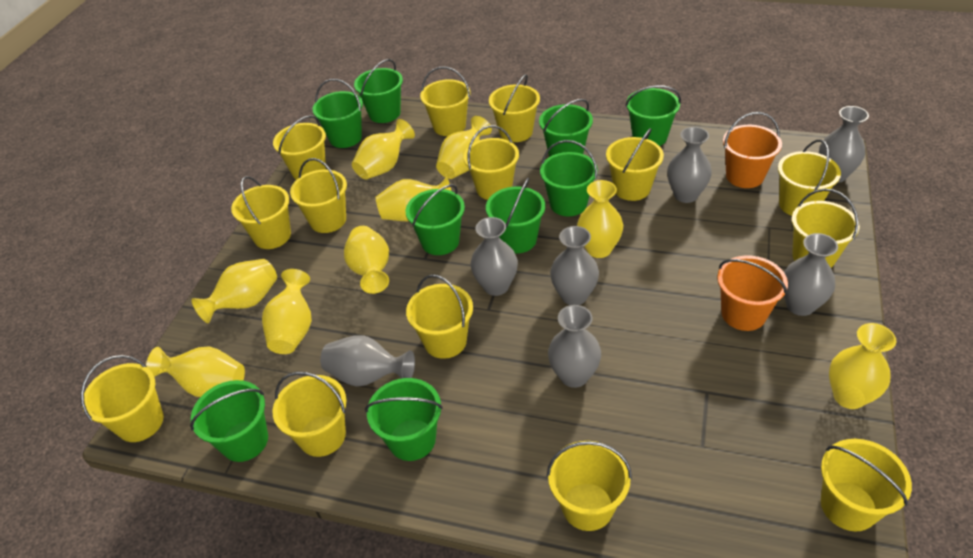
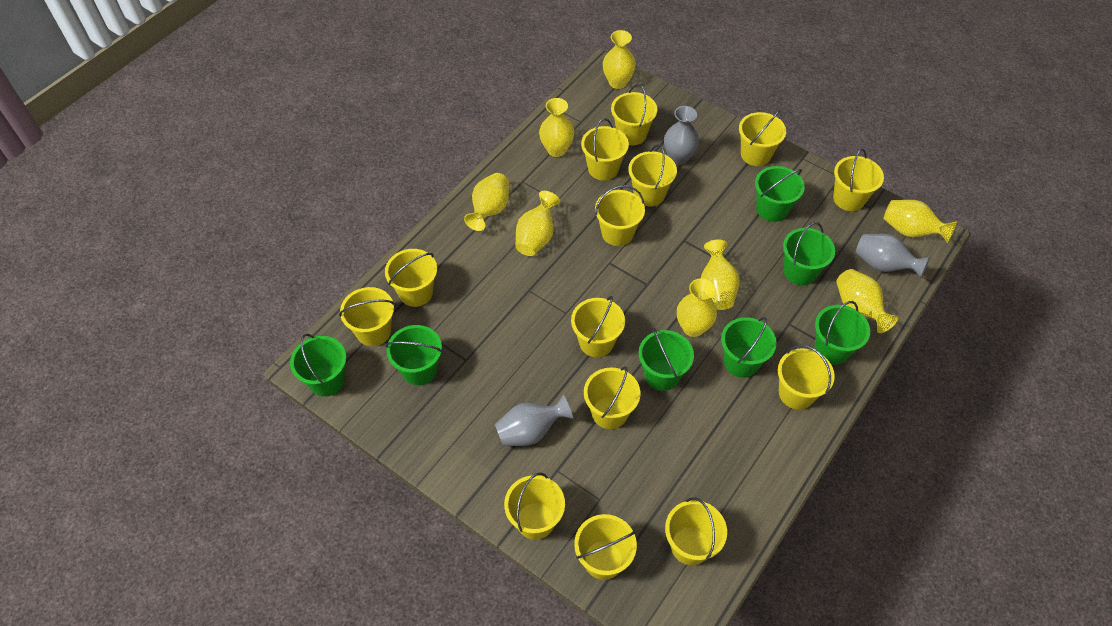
green bucket: [190,380,268,462] [312,79,363,148] [354,59,403,123] [365,378,443,461] [405,184,465,255] [486,178,545,253] [539,99,593,157] [540,140,598,216] [625,85,681,146] = 9 -> [290,334,346,397] [386,325,443,385] [638,328,694,391] [721,317,777,377] [755,166,805,222] [783,222,835,285] [814,301,870,365] = 7
grey vase: [320,335,415,387] [471,217,518,296] [548,305,601,388] [550,226,599,305] [667,127,712,203] [784,233,838,316] [819,106,869,183] = 7 -> [495,395,573,446] [664,106,699,165] [856,234,930,279] = 3
orange bucket: [717,255,788,331] [723,112,782,188] = 2 -> none = 0
yellow vase: [146,347,245,397] [191,259,277,323] [262,269,312,354] [344,226,389,294] [352,119,415,180] [376,176,451,221] [436,116,492,179] [577,180,623,258] [829,323,896,409] = 9 -> [464,173,509,231] [515,191,560,256] [539,98,574,157] [603,30,636,89] [677,278,717,337] [701,240,739,310] [836,269,898,333] [884,200,957,243] = 8

